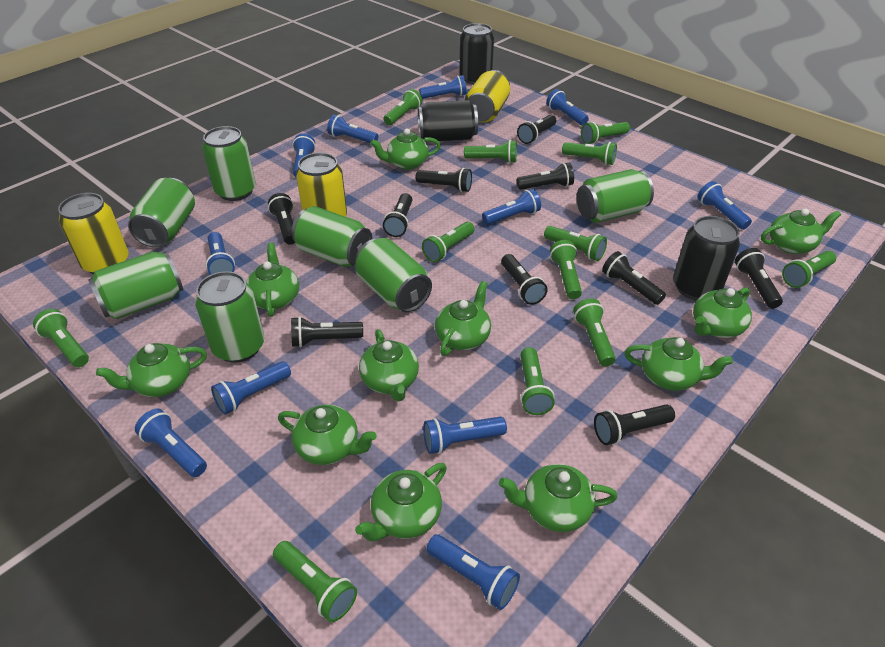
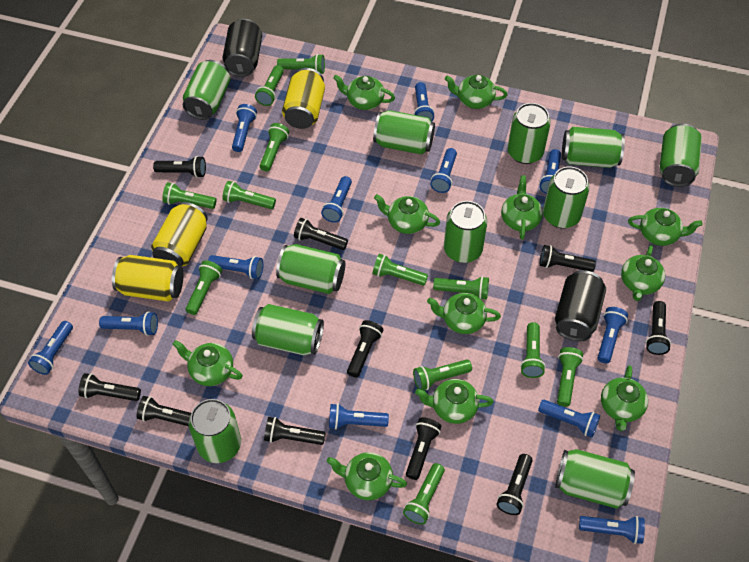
black can: [418,100,478,142] [459,23,494,84] [673,216,740,301] = 3 -> [223,19,262,77] [555,270,606,341] = 2
blue flashlight: [135,409,207,477] [206,232,235,275] [211,361,291,414] [293,133,316,177] [327,115,379,143] [419,75,467,99] [423,417,507,454] [426,534,520,610] [482,189,541,225] [546,89,589,125] [697,181,752,229] = 11 -> [28,321,73,375] [99,311,158,336] [208,255,263,279] [232,104,257,152] [321,176,352,223] [329,403,389,429] [414,82,435,122] [430,148,457,193] [538,400,600,437] [539,149,561,194] [579,516,645,544] [598,307,628,363] = 12
green can: [88,251,183,319] [128,178,195,248] [195,271,265,363] [202,126,256,201] [291,206,372,267] [355,238,432,312] [577,169,654,223] = 7 -> [183,60,230,120] [189,399,241,463] [252,304,324,355] [276,244,345,294] [373,110,435,155] [444,201,488,263] [507,103,551,164] [543,167,590,228] [555,449,635,509] [562,127,625,168] [660,123,702,187] = 11

